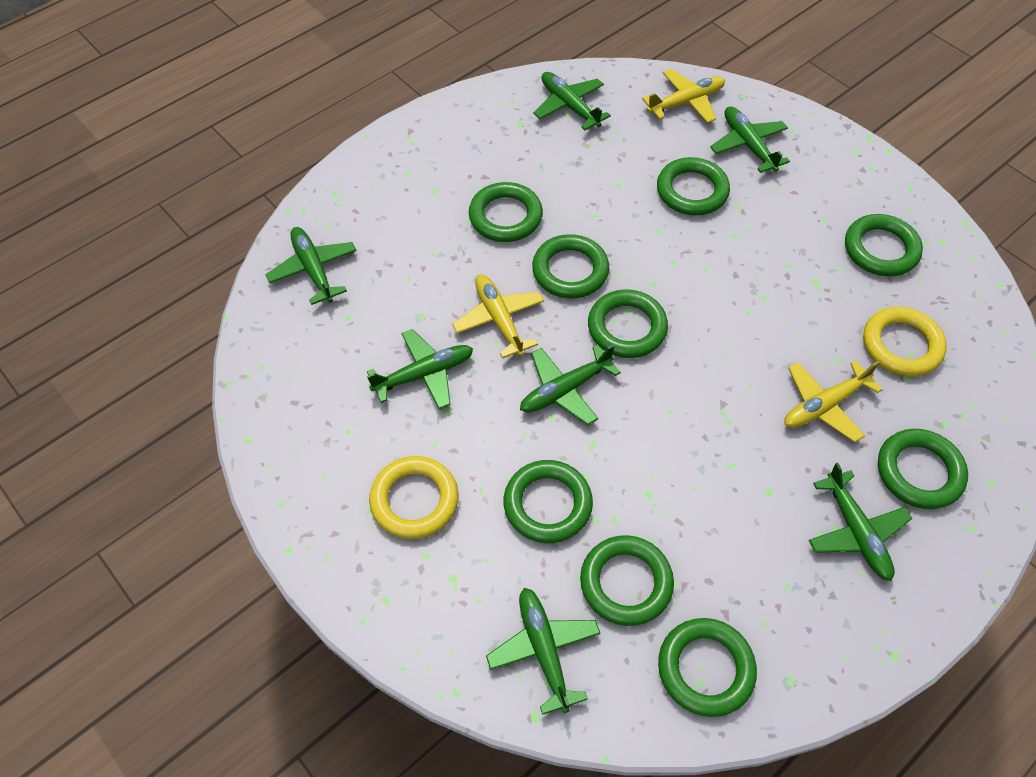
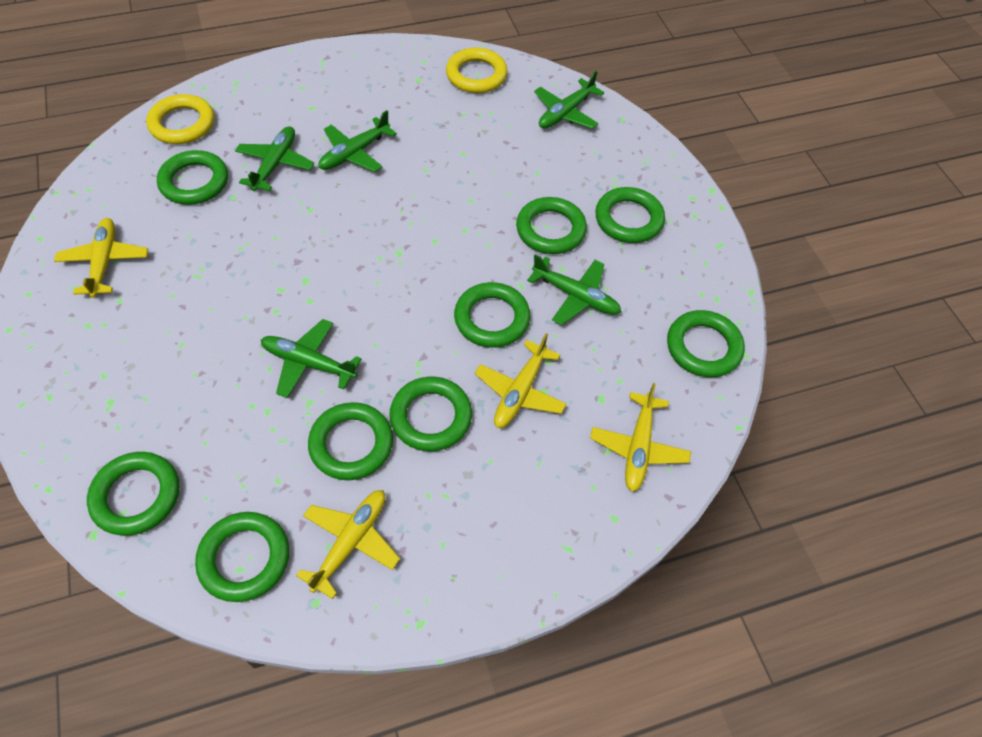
green plane: [265,227,356,305] [367,329,473,410] [486,588,601,715] [520,344,621,425] [533,72,611,130] [710,107,790,173] [809,462,912,581] = 7 -> [235,126,314,191] [261,319,362,398] [319,110,397,172] [527,254,621,325] [534,71,604,129] = 5
yellow plane: [452,274,544,358] [642,69,725,123] [784,361,883,442] = 3 -> [54,218,148,298] [296,490,400,599] [475,333,567,428] [590,383,691,492] = 4

